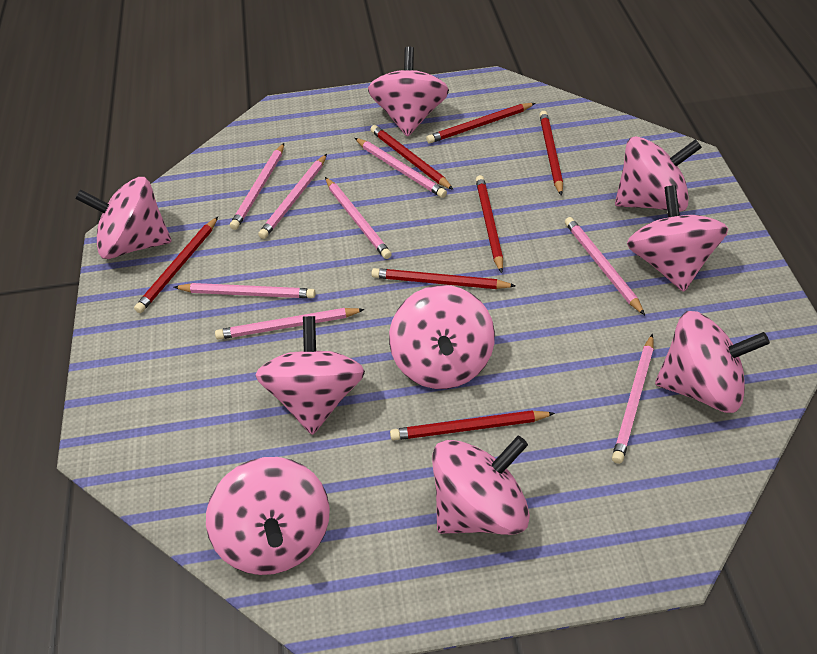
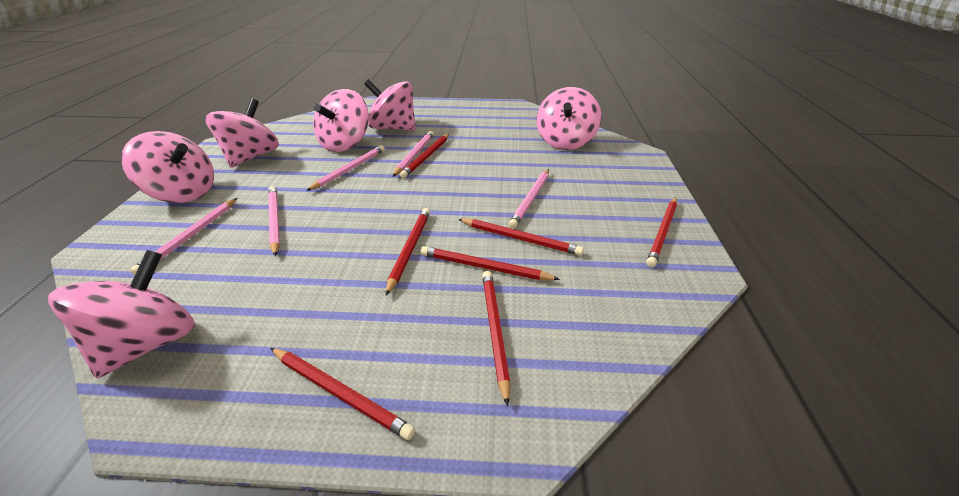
pink pencil: [174,283,316,298] [215,308,365,340] [230,143,284,230] [258,154,327,239] [325,177,392,259] [355,138,447,198] [565,217,645,315] [612,334,653,464] = 8 -> [130,198,237,275] [268,186,280,256] [306,145,385,191] [393,131,434,177] [509,169,549,228] = 5
pink spinning top: [75,177,172,259] [206,457,330,575] [255,316,365,435] [368,47,449,137] [389,285,495,389] [432,436,530,535] [615,136,702,212] [627,185,728,292] [655,311,770,413] = 9 -> [48,250,195,378] [121,131,214,203] [205,98,279,168] [313,89,369,152] [364,79,416,131] [536,87,602,150] = 6

